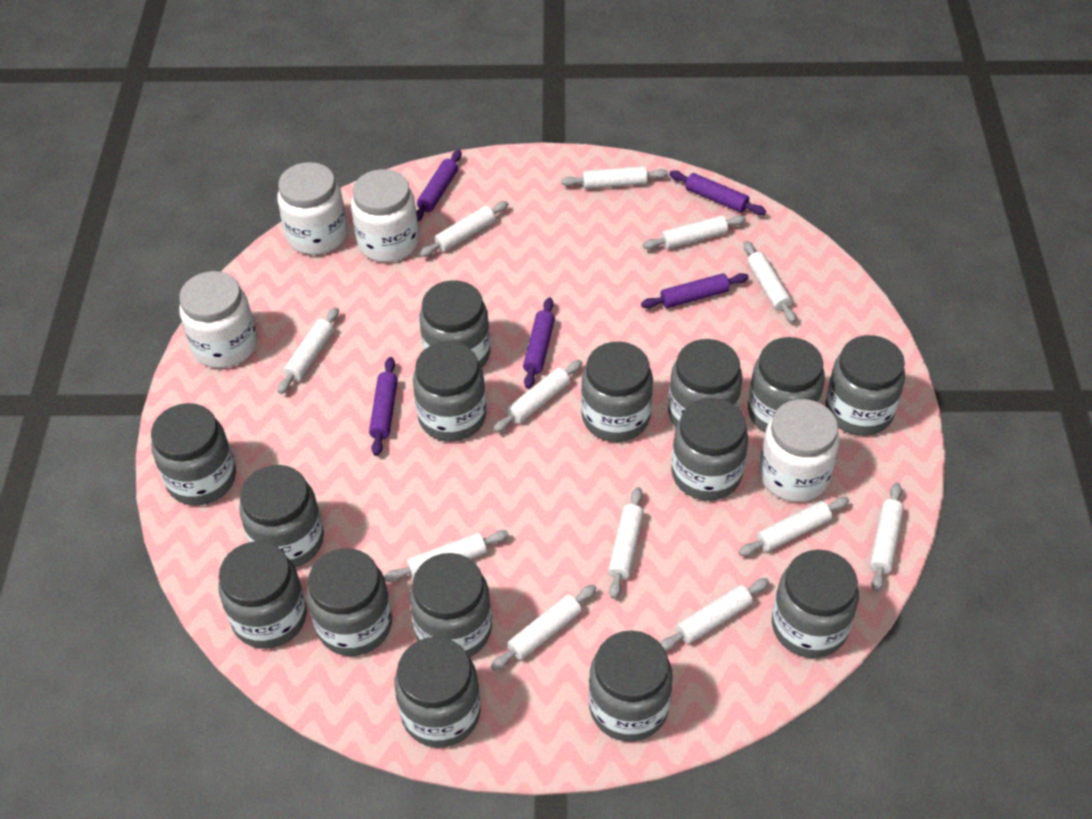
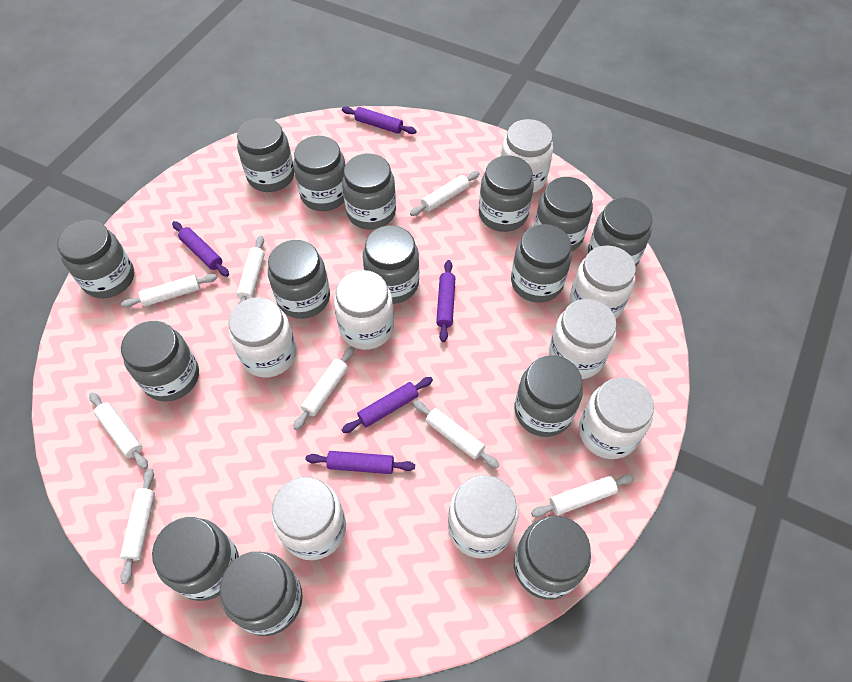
white jar: [179,271,257,368] [277,162,347,255] [351,169,419,262] [759,399,839,502] = 4 -> [229,297,297,378] [271,477,346,560] [334,270,394,350] [448,475,518,559] [501,119,553,193] [549,299,617,379] [570,245,636,319] [579,377,654,459] = 8
white rolling pin: [278,307,339,394] [384,530,509,582] [420,201,509,257] [491,585,596,671] [494,360,582,432] [562,166,668,189] [608,487,644,599] [643,215,746,249] [660,578,769,651] [739,497,849,556] [744,241,796,323] [870,483,904,592] = 12 -> [89,393,148,469] [120,468,155,584] [121,274,217,308] [237,236,265,303] [293,347,354,430] [410,171,480,216] [413,400,499,468] [531,474,635,517] = 8

